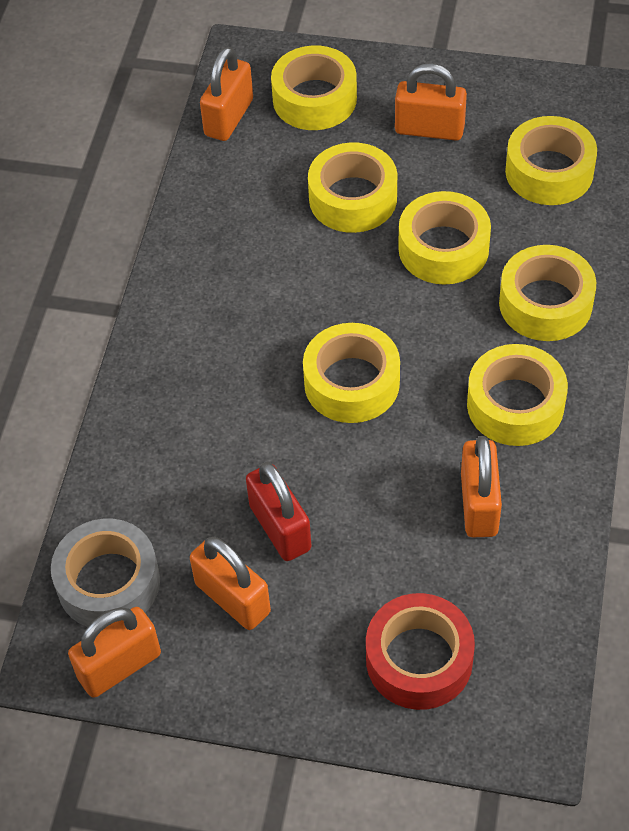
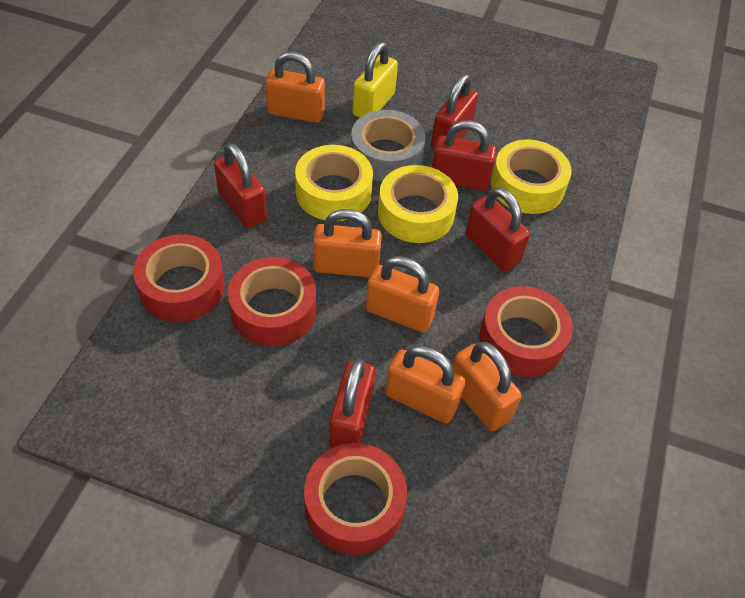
red padlock: [246,462,311,561] = 1 -> [214,143,267,228] [329,359,376,448] [431,74,479,149] [432,120,497,191] [465,187,530,271] = 5
red tape: [366,593,475,710] = 1 -> [133,234,225,322] [228,257,316,346] [304,443,407,555] [479,286,573,377] = 4
yellow padlock: none = 0 -> [352,42,398,118] = 1
yellow tape: [271,45,357,130] [303,323,400,423] [308,142,397,233] [398,191,491,285] [467,344,568,446] [499,245,596,341] [505,116,597,205] = 7 -> [295,145,373,221] [378,165,458,243] [491,140,572,214] = 3

